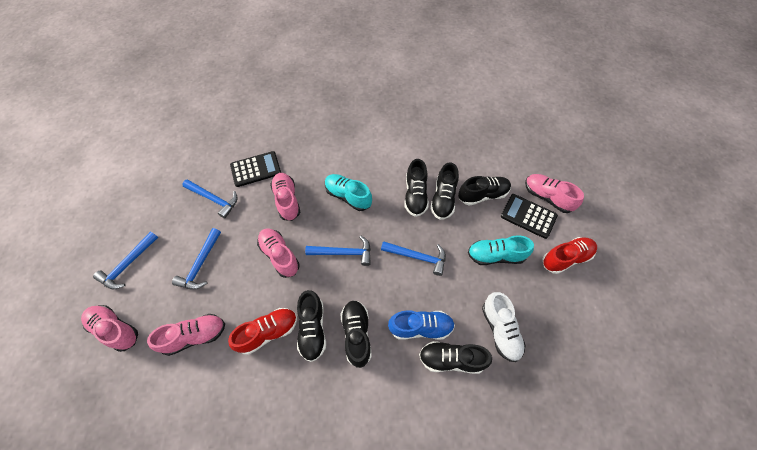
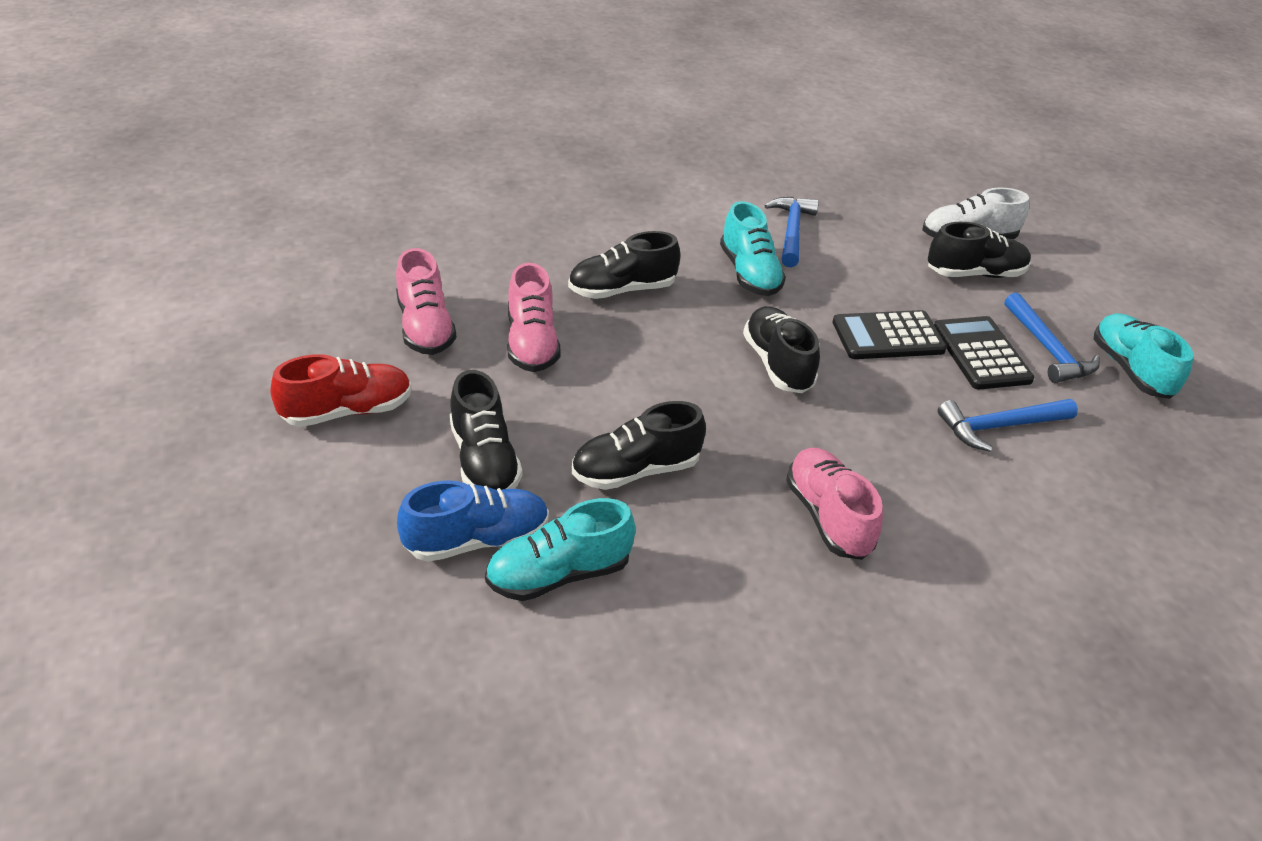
black shoe: [297,290,326,362] [340,300,372,368] [404,159,429,217] [419,341,492,374] [430,162,459,220] [458,176,511,206] = 6 -> [449,370,522,490] [568,231,681,299] [571,401,706,490] [743,306,820,393] [928,222,1031,278] = 5
blue hammer: [93,231,158,289] [172,228,221,290] [182,179,238,219] [305,236,371,266] [381,241,446,276] = 5 -> [764,197,819,267] [938,399,1078,452] [1005,293,1100,383] = 3
pink shoe: [81,305,138,352] [147,314,225,356] [257,229,300,278] [270,173,300,221] [525,174,584,213] = 5 -> [396,248,457,355] [507,263,561,372] [786,448,883,560] = 3
red shoe: [228,308,297,355] [542,237,597,274] = 2 -> [271,354,412,427] = 1
turquoise shoe: [325,174,372,211] [468,235,534,265] = 2 -> [485,498,636,601] [720,201,786,296] [1094,313,1194,399] = 3

